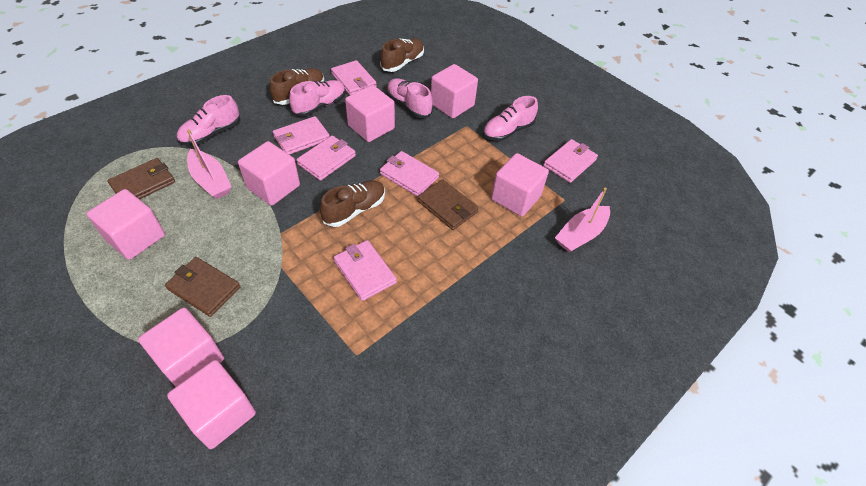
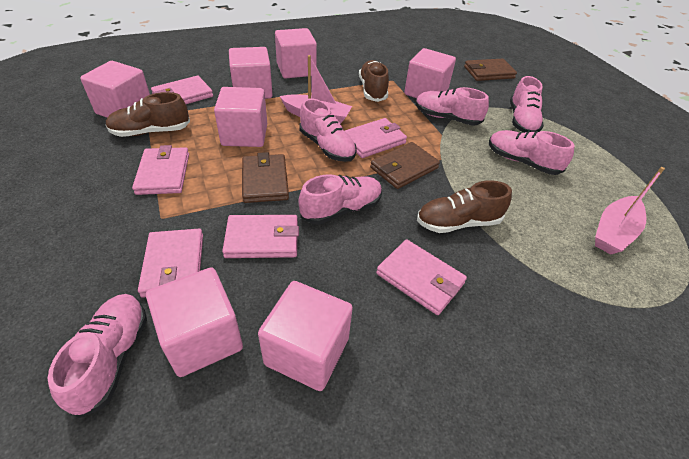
pink shoe: [177,95,240,146] [289,80,346,117] [387,78,433,118] [483,96,538,141] = 4 -> [48,294,147,418] [299,98,357,162] [299,174,382,225] [416,87,489,126] [489,130,575,175] [510,76,544,133] = 6

